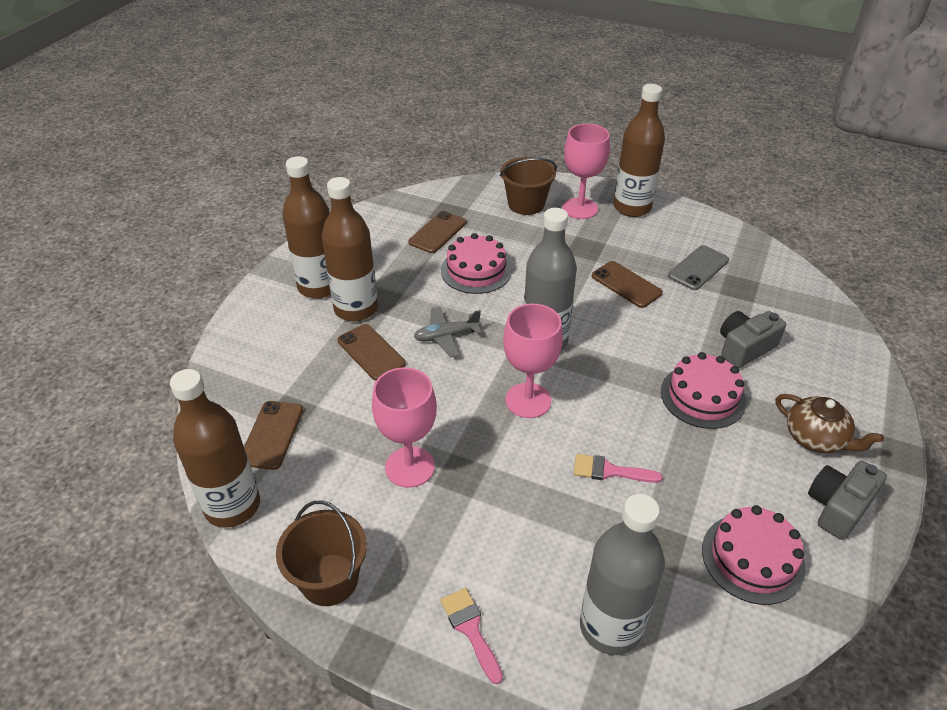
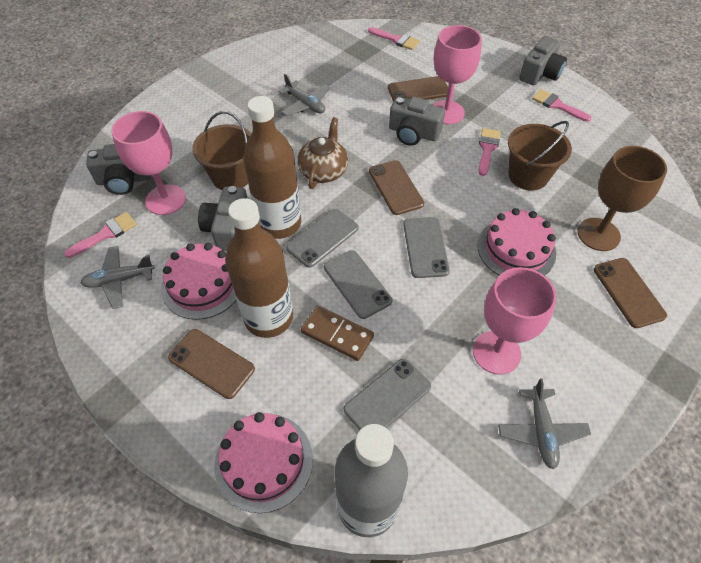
brown bottle: [170,369,260,528] [282,156,331,299] [322,177,378,321] [614,84,665,217] = 4 -> [225,198,293,338] [243,96,301,239] = 2
brown domino: none = 0 -> [301,305,374,361] = 1
brown goblet: none = 0 -> [578,146,667,251] = 1
grey bottle: [524,208,577,351] [580,494,665,655] = 2 -> [335,424,408,537] = 1
grey camera: [720,311,786,368] [808,461,887,540] = 2 -> [86,144,152,195] [198,186,248,251] [389,97,445,146] [519,36,567,85] = 4
grey phone: [668,245,729,290] = 1 -> [286,209,358,268] [324,250,392,319] [344,359,431,430] [403,217,450,278] = 4
grey plane: [414,306,482,357] = 1 -> [80,246,155,309] [278,74,330,116] [498,378,591,470] = 3
pink brush: [441,588,503,684] [574,454,662,483] = 2 -> [64,212,137,258] [368,27,420,50] [479,128,501,176] [532,89,592,122] = 4

